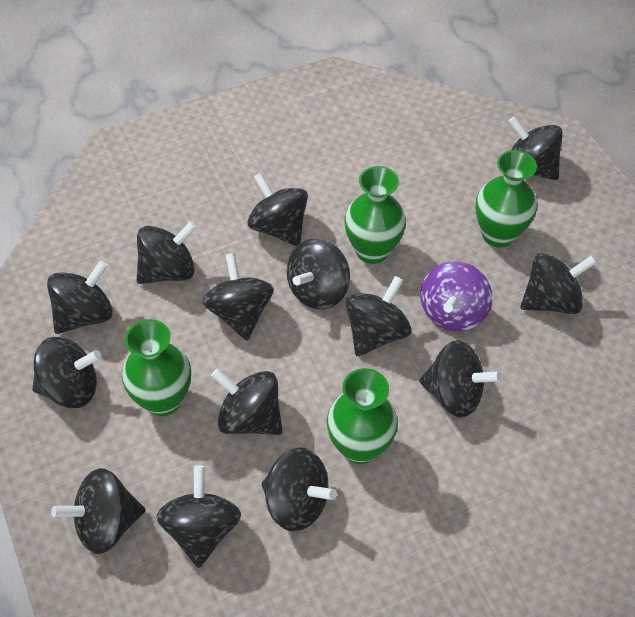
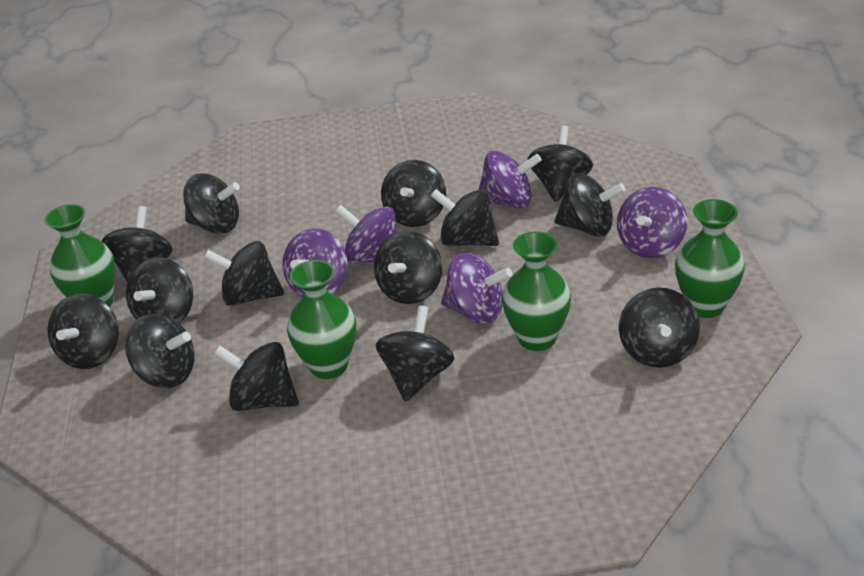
purple spinning top: [420,261,492,331] = 1 -> [282,228,348,297] [335,205,397,263] [441,253,512,323] [478,151,542,208] [617,187,687,258] = 5

